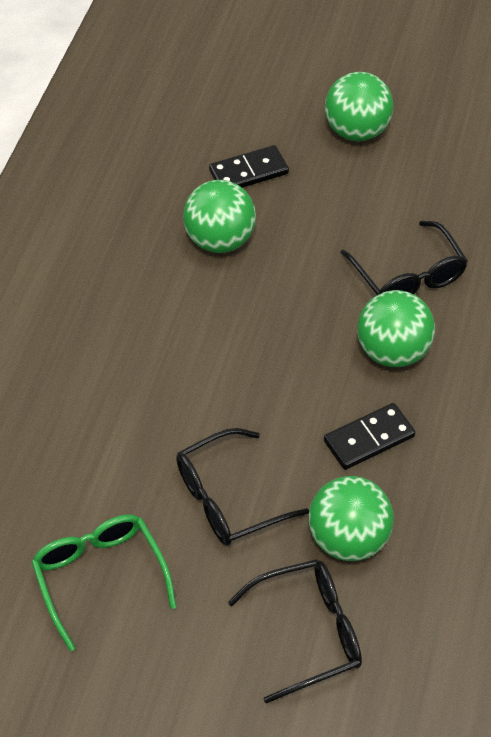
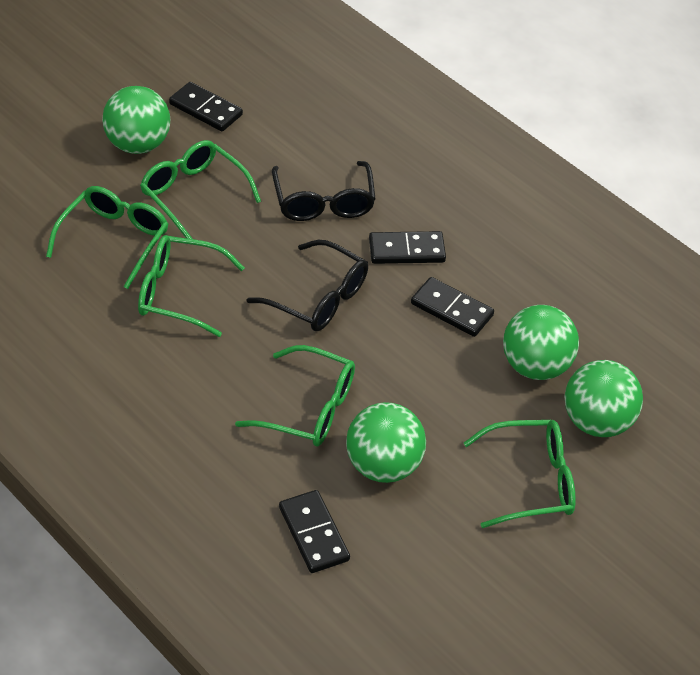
black domino: [209,145,289,188] [324,403,416,470] = 2 -> [169,82,243,131] [279,490,350,573] [369,231,446,264] [411,277,494,337] = 4
black glasses: [176,428,309,546] [228,559,362,703] [340,221,468,295] = 3 -> [246,240,368,331] [272,161,376,221] = 2
green glasses: [31,514,176,651] = 1 -> [46,186,168,289] [138,235,245,337] [140,140,261,239] [235,345,355,447] [464,420,576,528] = 5

